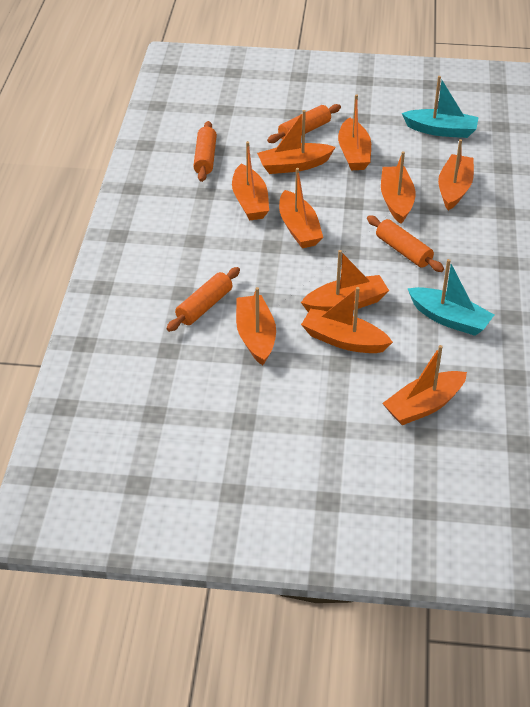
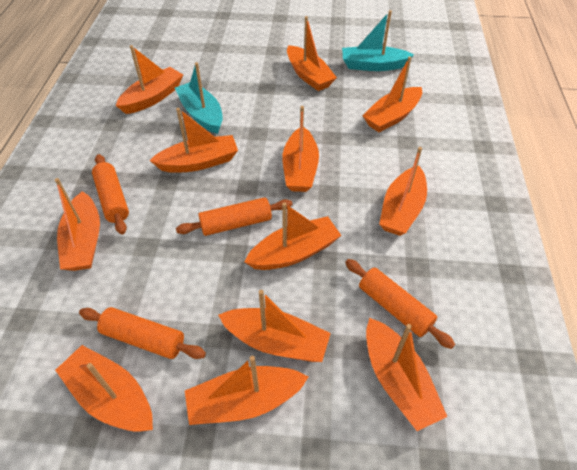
orange boat: [232,141,269,221] [236,287,276,366] [257,110,336,174] [279,168,323,248] [301,250,389,312] [301,287,393,353] [338,94,371,170] [381,151,416,224] [382,345,467,425] [438,139,474,210] = 10 -> [55,178,100,271] [55,345,153,432] [116,45,183,114] [149,108,238,173] [185,356,308,425] [218,290,331,362] [244,202,341,270] [282,106,319,192] [287,16,337,91] [362,56,422,132] [366,318,447,431] [379,147,427,236] = 12

